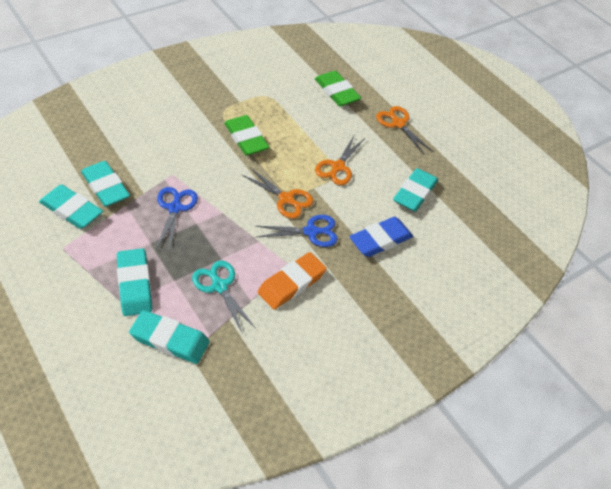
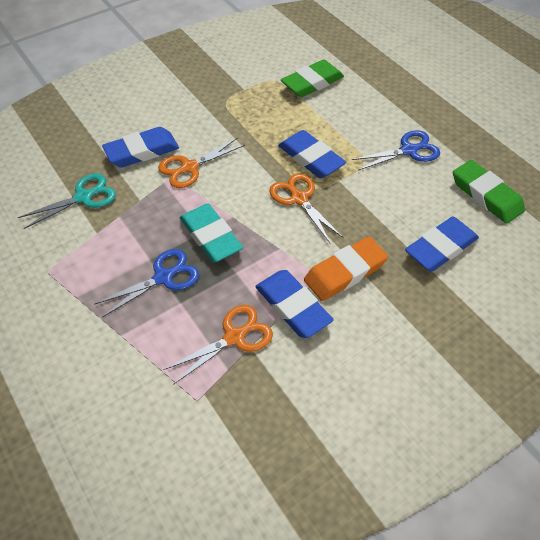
blue eraser: [349,217,413,257] = 1 -> [102,127,179,167] [255,270,334,338] [278,130,346,178] [405,216,479,272] = 4
turquoise eraser: [39,184,103,229] [81,161,130,207] [117,248,152,316] [129,310,210,364] [393,168,438,212] = 5 -> [180,204,243,262] = 1

